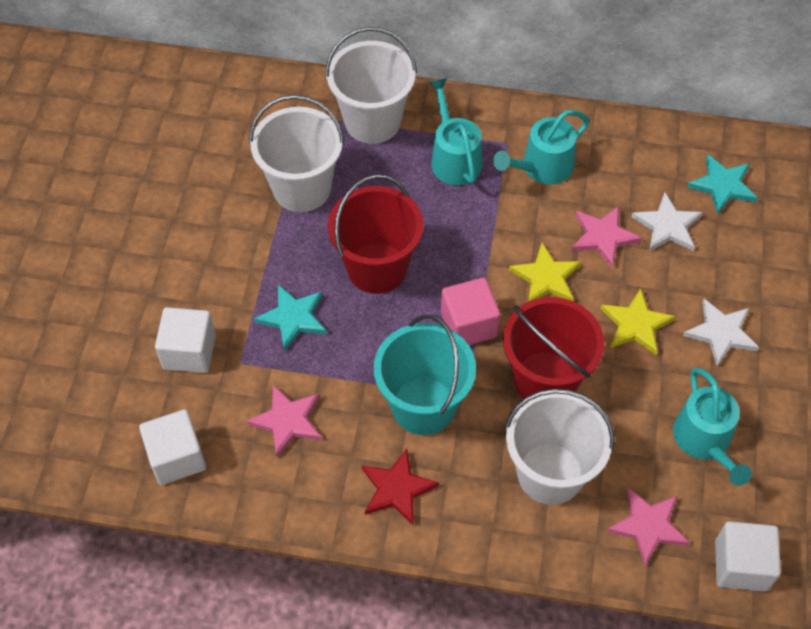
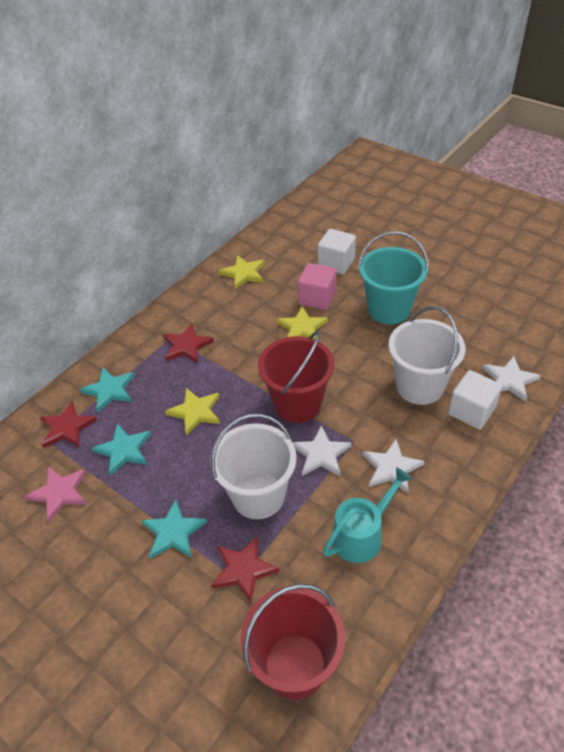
pink star: [246,384,322,457] [571,206,642,267] [607,488,690,566] = 3 -> [25,466,86,522] = 1
red star: [362,449,439,526] = 1 -> [40,401,97,448] [163,323,214,363] [211,536,279,603] = 3
turquoise star: [254,285,327,351] [687,154,758,214] = 2 -> [80,368,134,412] [92,424,151,476] [141,500,207,559] = 3
turquoise watering can: [428,78,482,185] [493,110,589,184] [673,367,752,486] = 3 -> [323,467,412,563] = 1
white bucket: [249,95,344,212] [325,27,417,144] [505,389,615,505] = 3 -> [211,414,297,519] [389,306,466,405] = 2
white cube: [139,409,206,485] [155,307,216,373] [715,521,781,592] = 3 -> [318,229,356,274] [448,370,502,430] = 2
white star: [631,193,703,251] [683,299,760,366] = 2 -> [292,426,352,476] [363,439,425,493] [482,356,541,402] = 3
yellow star: [509,243,581,302] [600,288,676,355] = 2 -> [165,388,220,435] [219,255,264,289] [277,306,328,339] = 3

